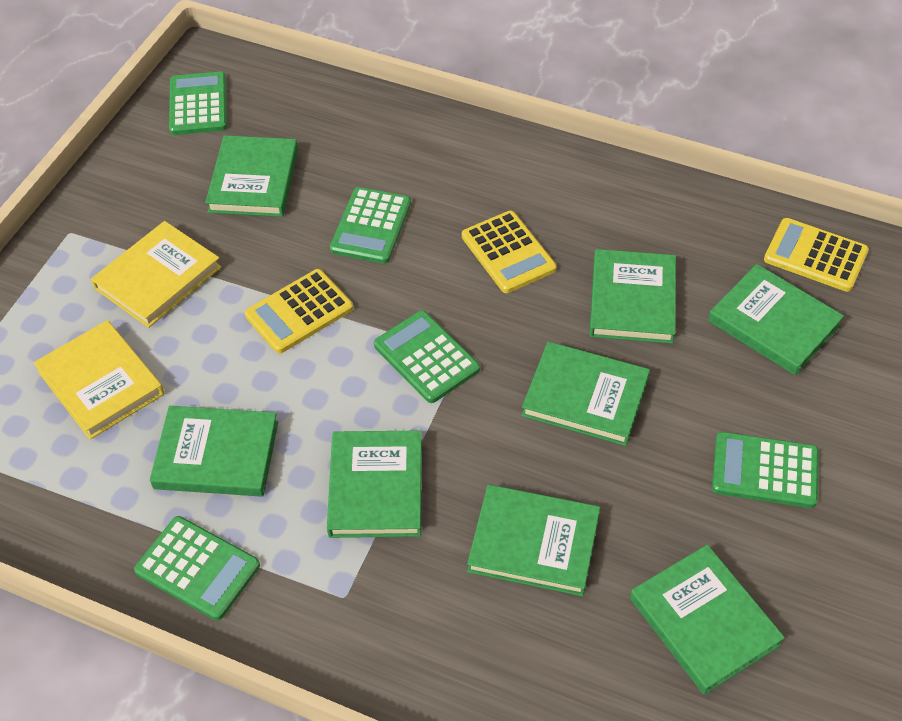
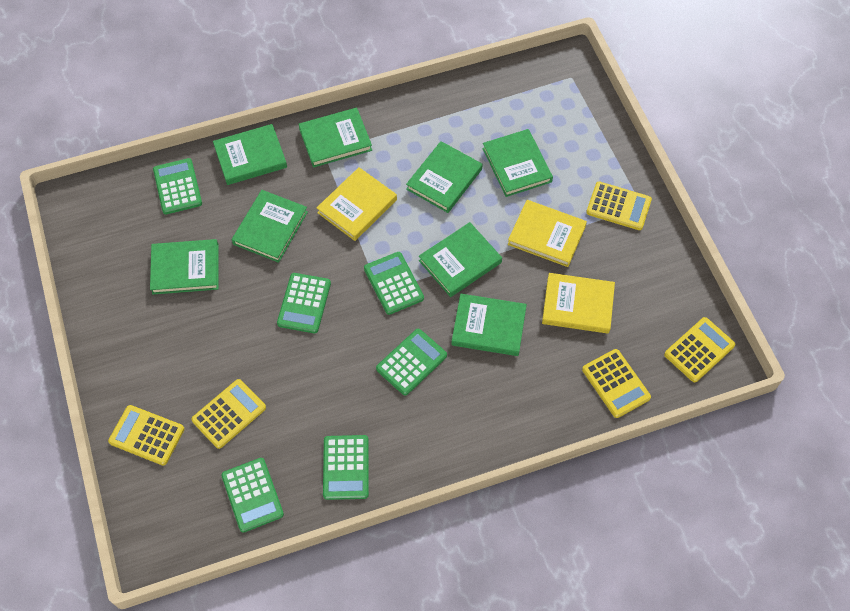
green calculator: [134,516,260,620] [169,72,227,135] [330,187,411,264] [374,311,480,403] [712,432,819,508] = 5 -> [153,158,202,214] [221,458,284,533] [277,273,331,333] [323,435,369,500] [364,252,424,315] [376,329,447,395] = 6
yellow book: [34,320,164,439] [91,221,221,328] = 2 -> [317,167,397,241] [508,200,587,267] [542,273,615,334] = 3
yellow calculator: [245,269,353,353] [462,211,557,293] [764,218,869,292] = 3 -> [108,405,184,465] [191,379,266,449] [582,349,651,418] [586,182,652,230] [664,317,735,382] = 5

